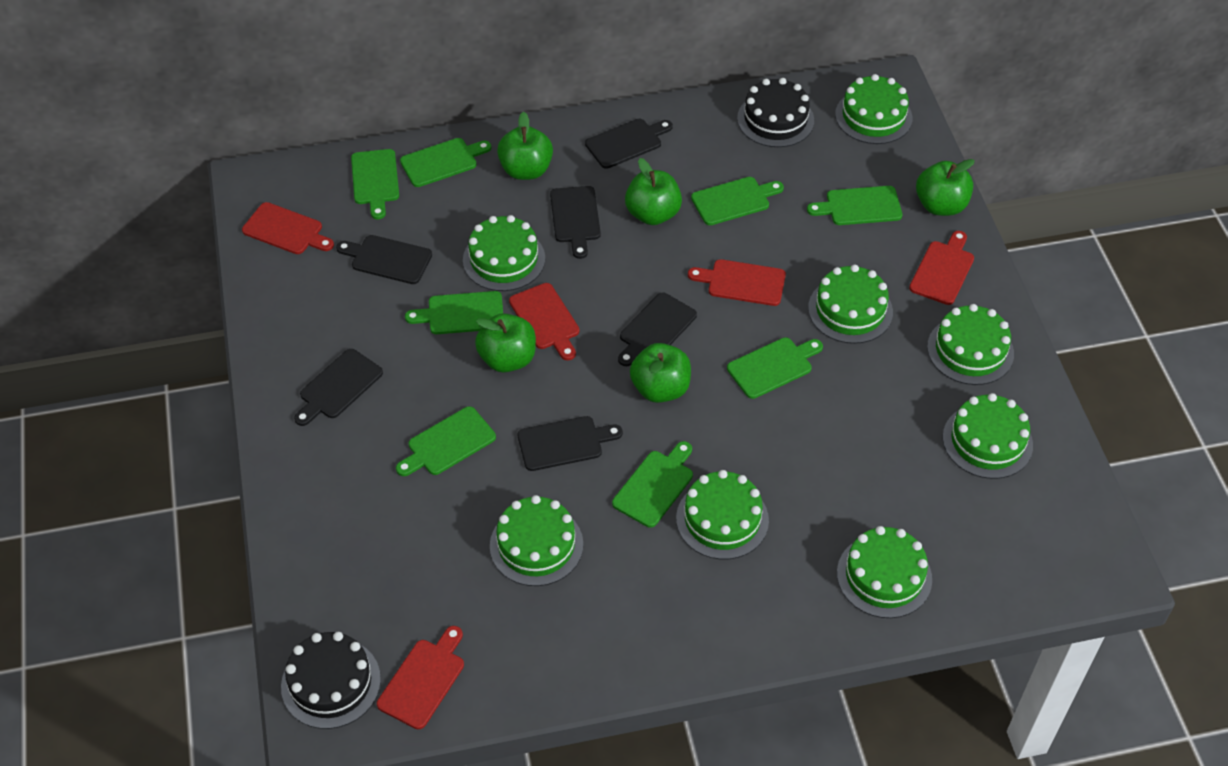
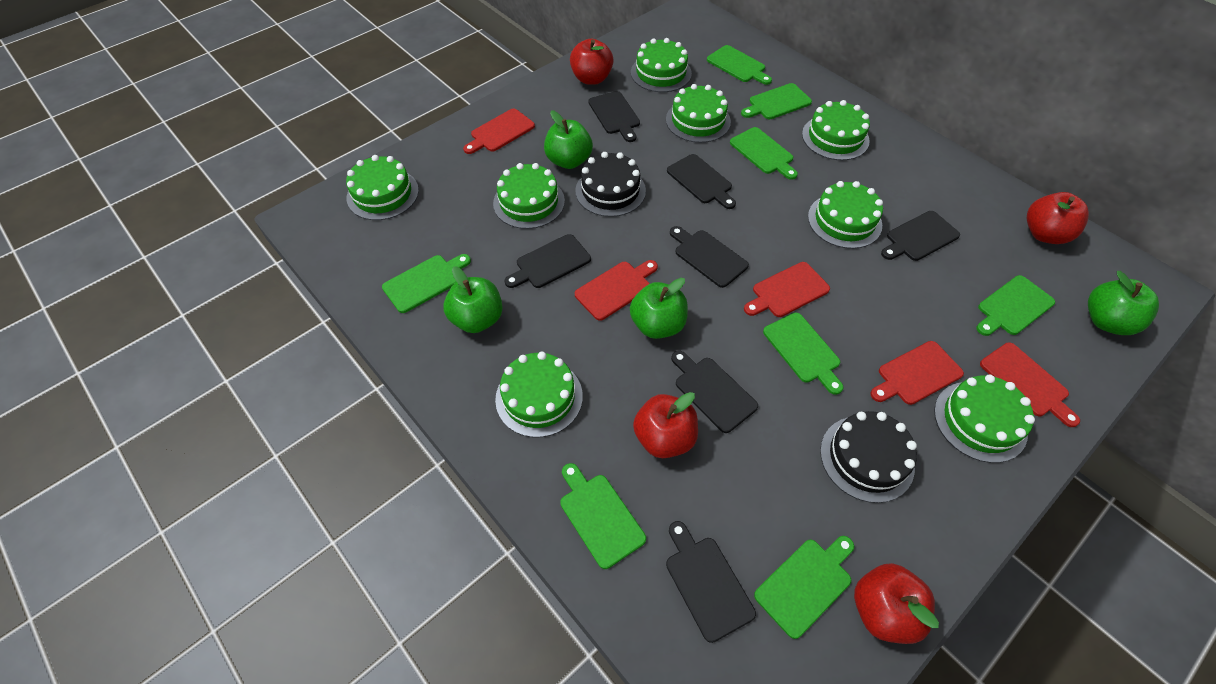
black cutting board: [294,349,383,426] [336,235,432,284] [517,416,623,471] [550,186,601,259] [585,119,673,169] [618,292,697,366] = 6 -> [505,234,591,288] [588,91,640,142] [666,521,756,643] [667,154,736,209] [670,226,749,288] [671,351,758,433] [881,211,960,261] = 7
green apple: [475,313,536,372] [497,112,553,180] [625,158,682,225] [630,343,691,403] [916,159,975,216] = 5 -> [443,266,503,333] [544,110,593,169] [630,278,688,339] [1088,271,1159,335] = 4
red apple: none = 0 -> [570,39,614,85] [633,392,698,458] [854,563,939,644] [1027,192,1089,244] = 4

